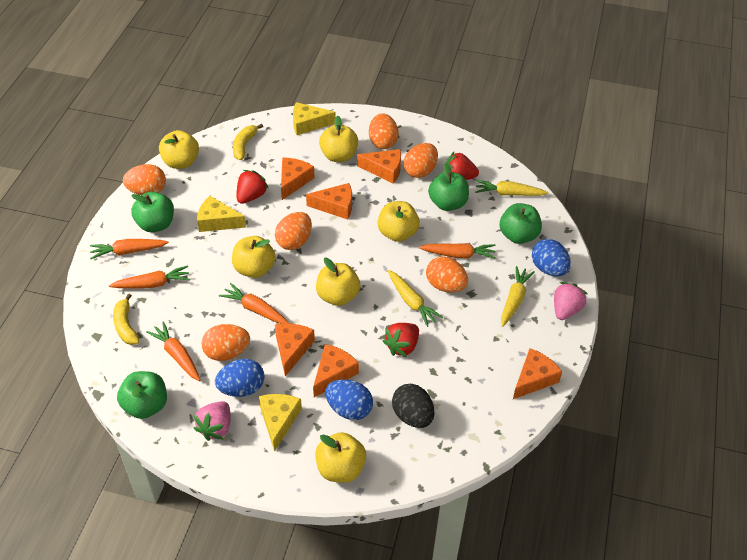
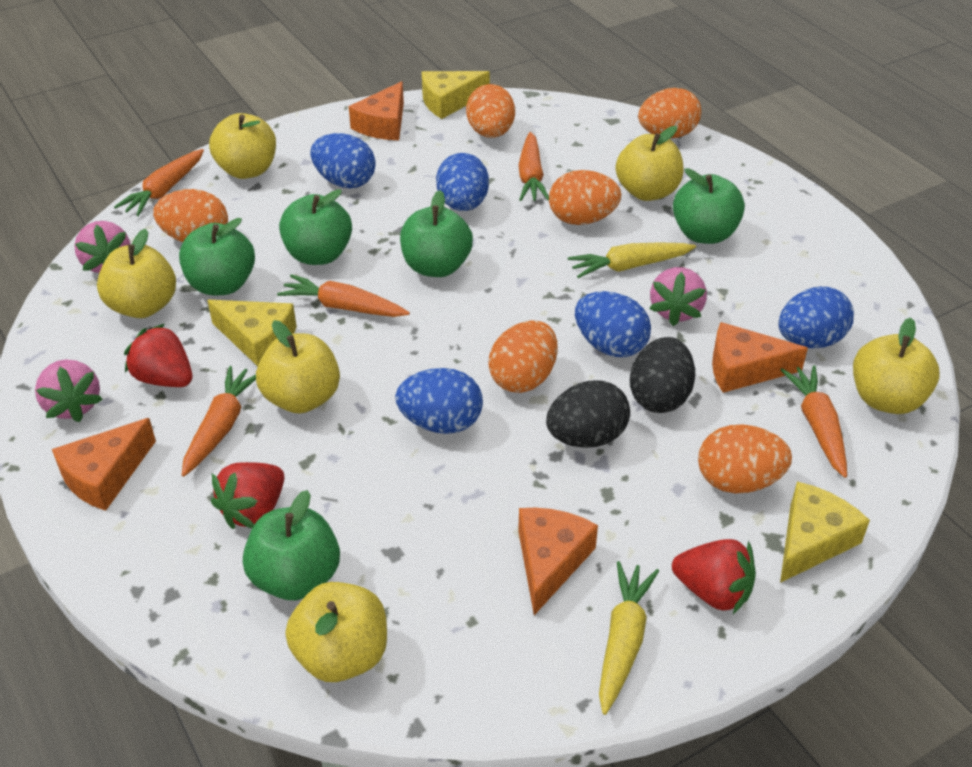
black egg: [392,384,434,428] = 1 -> [546,381,630,448] [630,337,695,413] = 2
blue egg: [215,359,265,397] [325,379,373,420] [532,239,571,276] = 3 -> [310,133,376,188] [395,368,483,434] [436,153,489,211] [575,291,651,357] [778,287,854,348] = 5
green apple: [117,371,167,419] [131,192,174,232] [428,163,469,211] [500,203,542,244] = 4 -> [179,218,255,295] [243,490,340,600] [279,189,352,265] [400,190,473,277] [673,168,745,244] = 5
orange cheese: [275,324,315,376] [281,158,315,200] [306,183,352,220] [313,344,359,397] [357,149,401,184] [513,348,562,399] = 6 -> [52,418,156,511] [349,81,404,140] [518,508,598,615] [712,322,808,393] = 4
pink strawberry: [193,401,231,441] [554,282,588,320] = 2 -> [35,359,103,422] [74,221,130,273] [649,267,707,326] = 3
yellow banana: [113,293,140,345] [233,124,263,160] = 2 -> none = 0
yellow carrot: [388,270,443,327] [475,180,548,196] [501,266,535,327] = 3 -> [568,243,696,278] [599,561,659,715] = 2

